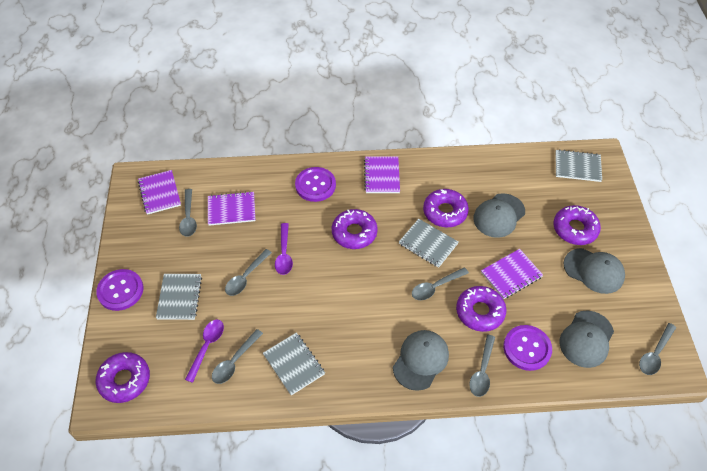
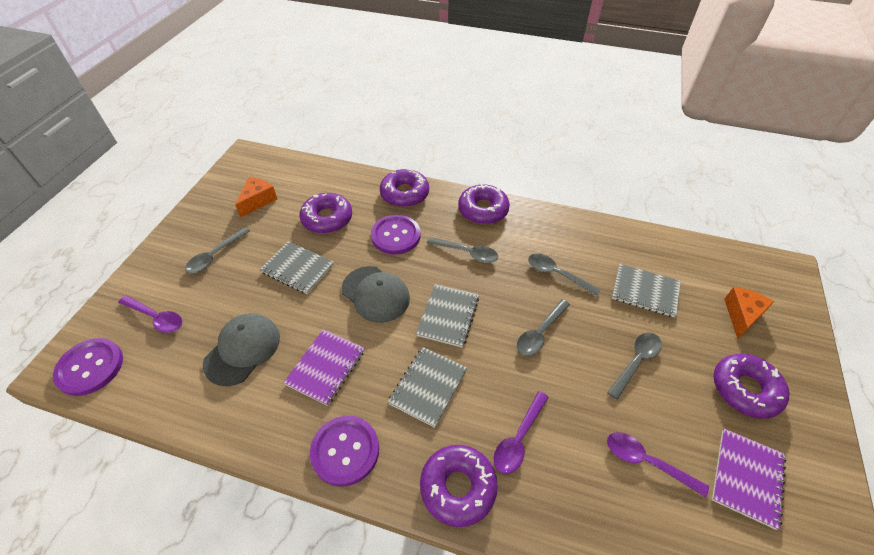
grey cap: [393,330,449,391] [474,193,525,238] [560,311,614,368] [563,248,625,294] = 4 -> [203,313,280,386] [341,266,410,323] = 2
grey spoon: [179,189,197,237] [212,329,263,384] [225,249,272,296] [412,267,469,300] [469,335,495,397] [639,323,676,375] = 6 -> [185,227,250,273] [427,237,498,263] [517,299,570,356] [528,254,601,296] [607,332,662,400] = 5
orange cheese: none = 0 -> [235,177,277,217] [724,287,774,339] = 2
purple notebook: [138,170,181,215] [208,191,255,226] [364,156,400,193] [481,249,543,299] = 4 -> [283,329,364,406] [712,429,786,530] = 2
purple spoon: [185,320,224,383] [275,223,293,275] = 2 -> [118,295,182,333] [493,391,549,474] [607,432,709,498] = 3

